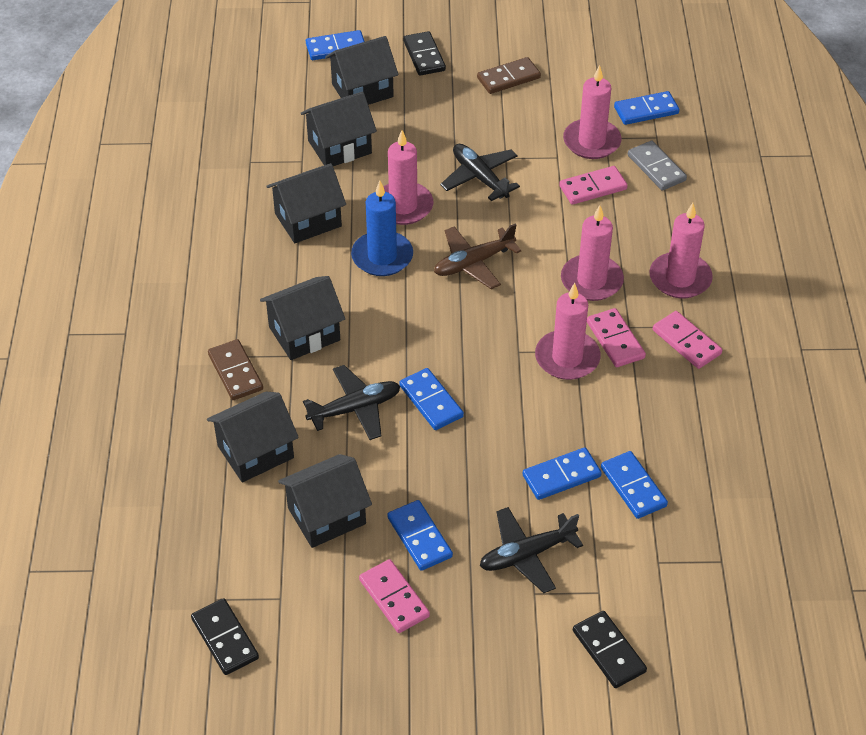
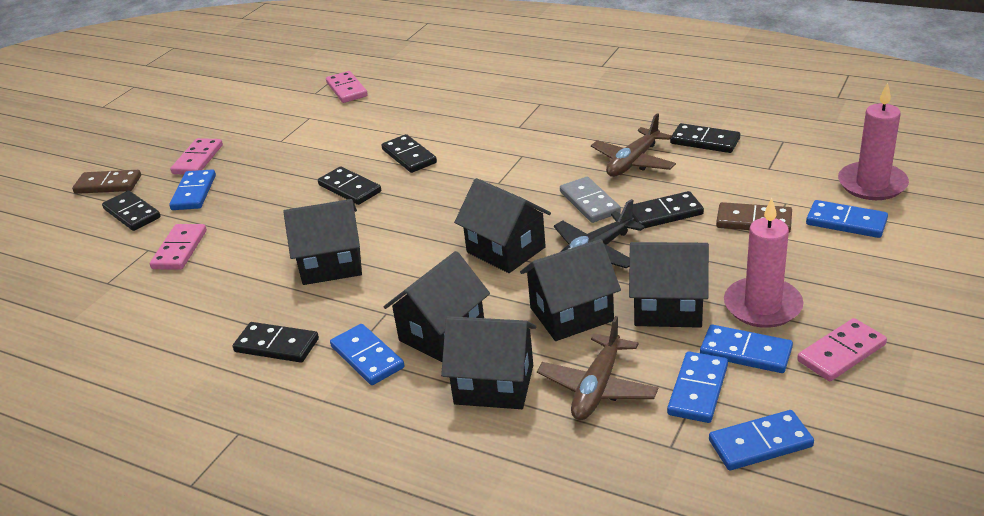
black domino: [191,598,259,675] [403,31,446,76] [573,611,647,688] = 3 -> [102,191,161,231] [233,322,319,363] [318,166,381,205] [381,134,437,173] [632,191,704,228] [670,123,740,153] = 6
black plane: [303,365,400,440] [440,144,520,201] [480,507,583,593] = 3 -> [554,199,645,269] = 1
blue candle: [351,181,413,276] = 1 -> none = 0
brown plane: [434,224,522,289] = 1 -> [537,316,658,420] [591,113,676,177] = 2
pink candle: [383,130,433,225] [535,283,601,380] [561,205,624,301] [563,65,622,159] [649,203,713,298] = 5 -> [724,198,804,328] [838,83,909,200] = 2

